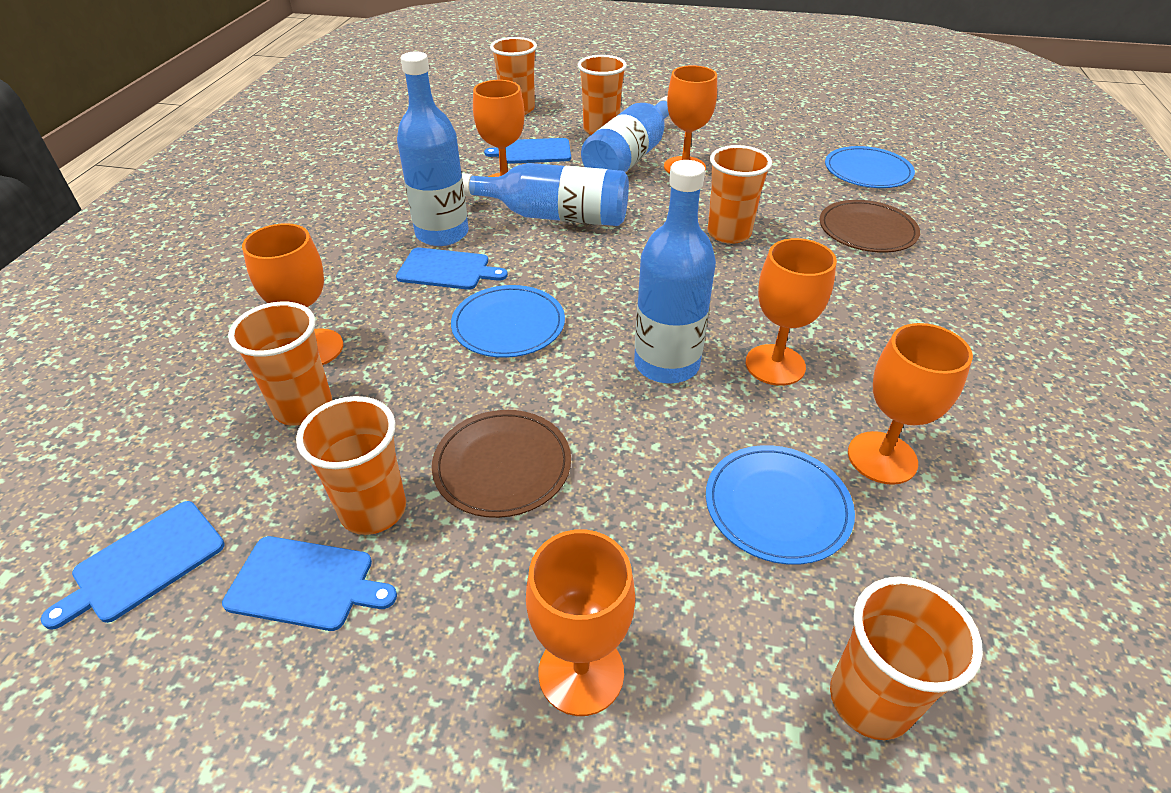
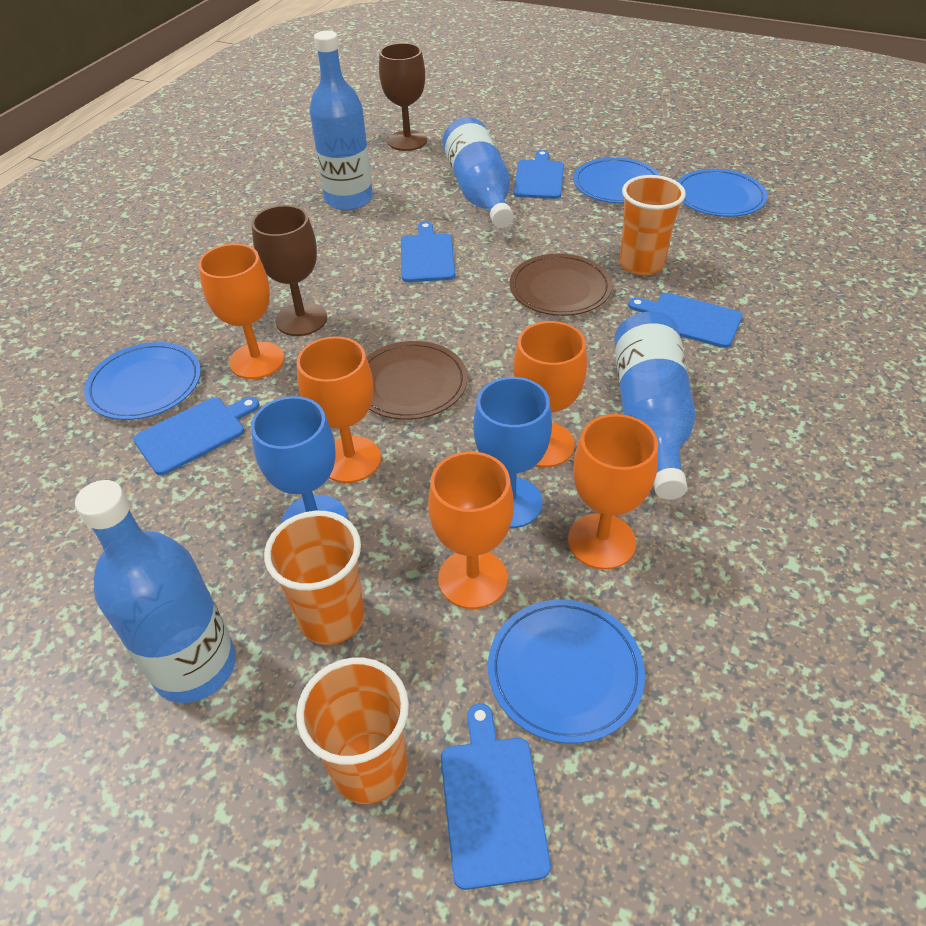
blue cutting board: [41,501,225,630] [222,536,397,631] [396,248,508,290] [484,138,571,164] = 4 -> [133,397,259,475] [401,222,455,282] [441,703,551,890] [513,150,564,199] [628,293,743,348] = 5
blue goblet: none = 0 -> [251,396,347,524] [474,377,552,528] = 2
blue plate: [451,285,565,358] [706,445,855,565] [825,146,915,188] = 3 -> [84,342,201,420] [488,600,645,744] [573,157,660,203] [677,169,768,217] = 4
brown goblet: none = 0 -> [251,205,327,336] [379,43,427,151] = 2
orange cup: [228,302,332,426] [296,396,406,535] [490,37,537,115] [578,55,627,135] [707,145,772,244] [830,576,983,740] = 6 -> [264,511,365,645] [296,658,409,804] [620,175,686,275] = 3
orange goblet: [242,223,343,365] [473,80,525,177] [526,529,635,716] [664,65,717,174] [745,238,837,386] [848,323,973,485] = 6 -> [198,244,284,379] [297,336,381,483] [428,451,514,609] [513,321,587,467] [568,414,658,570] = 5

